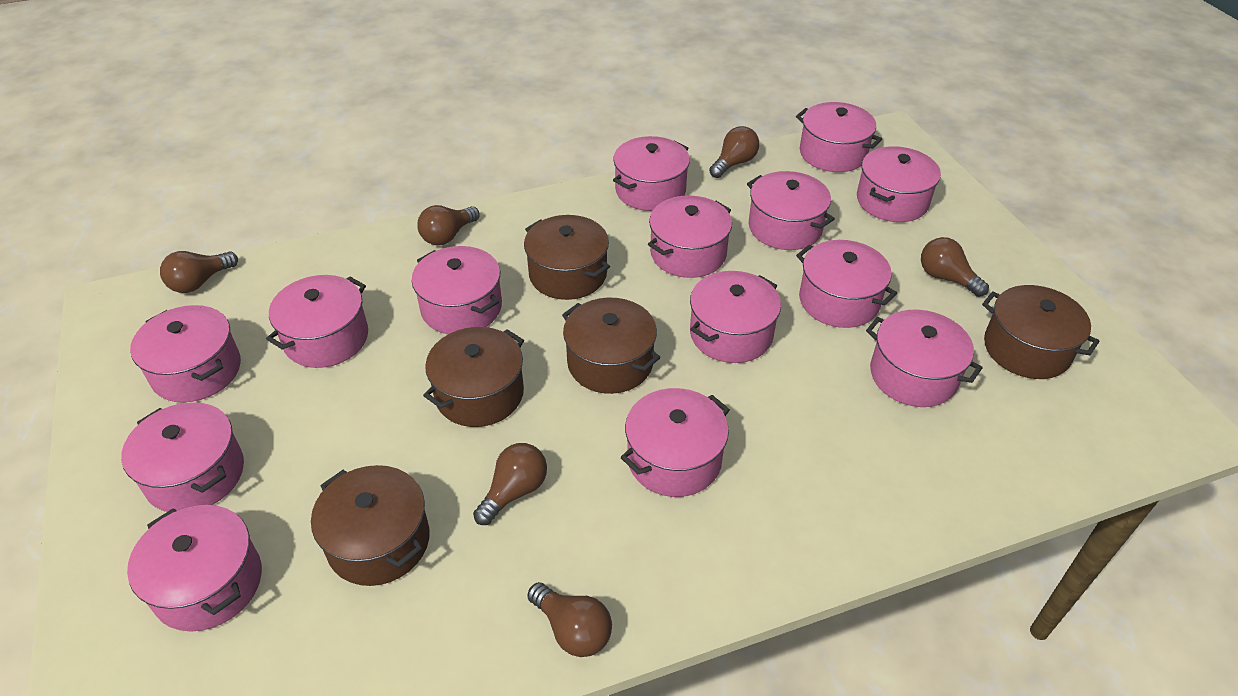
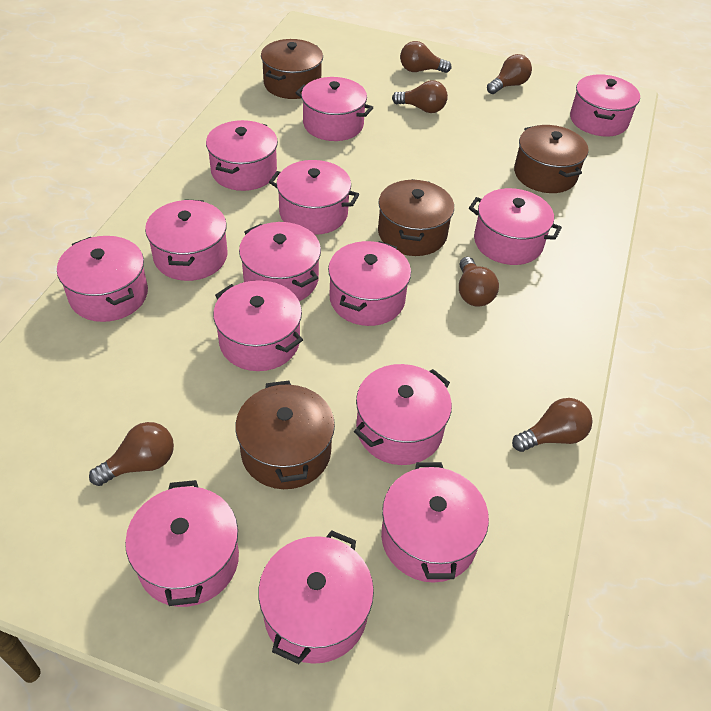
brown pot: [311,465,430,586] [423,327,524,427] [524,215,610,300] [562,297,661,394] [982,285,1100,379] = 5 -> [235,381,335,489] [261,39,323,99] [378,179,454,256] [514,125,588,193] = 4

